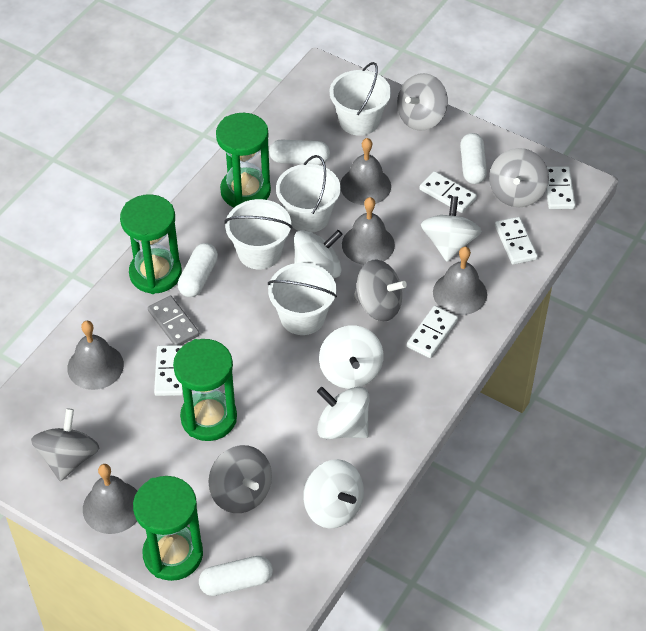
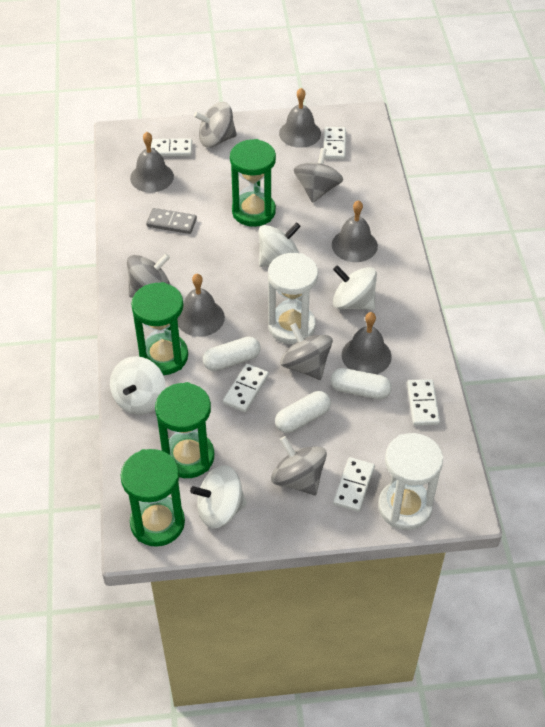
white bucket: [224,199,292,270] [268,263,337,335] [276,155,341,233] [330,62,391,136] = 4 -> none = 0
white capsule: [178,243,218,297] [199,556,273,596] [269,140,330,165] [460,133,487,184] = 4 -> [203,336,261,371] [275,391,331,433] [330,368,392,399] = 3
white hourglass: none = 0 -> [268,253,318,344] [378,433,443,530] = 2
white spinning top: [294,230,343,278] [303,459,364,529] [317,387,370,439] [319,325,384,389] [421,196,481,262] = 5 -> [110,356,166,415] [190,465,247,529] [259,222,301,267] [333,265,377,310] = 4

